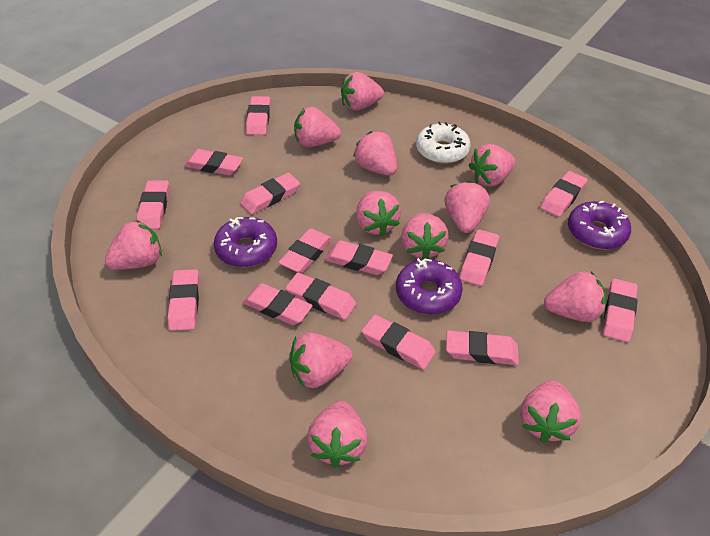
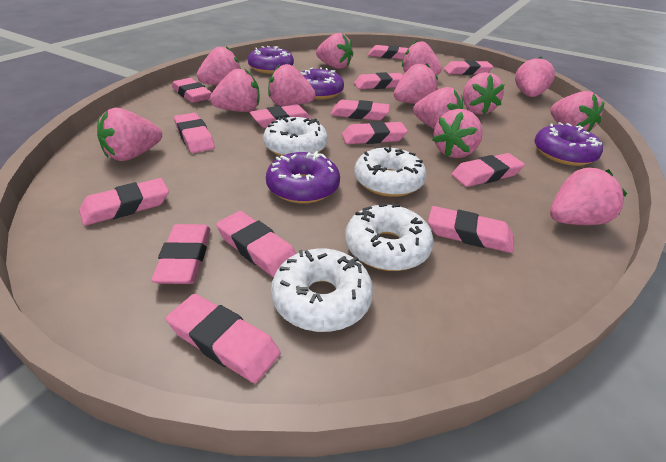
pink strawberry: [105,220,162,270] [289,333,352,388] [294,107,341,147] [307,401,368,468] [341,72,384,111] [353,131,397,176] [356,191,401,236] [401,213,449,259] [445,181,490,233] [468,144,515,187] [520,381,581,443] [544,271,606,322] = 12 -> [97,108,162,161] [197,46,241,85] [210,69,259,112] [268,64,316,106] [316,33,353,69] [394,64,438,104] [402,41,442,75] [413,87,463,129] [433,109,483,158] [463,72,504,115] [515,57,555,97] [550,91,604,132] [550,168,627,225] = 13
purple donut: [214,217,277,267] [396,258,463,314] [568,201,631,249] = 3 -> [248,46,294,74] [266,151,340,204] [300,67,344,100] [534,122,603,166] = 4
white donut: [416,122,471,164] = 1 -> [263,117,328,156] [271,248,373,332] [345,204,434,271] [354,147,426,197] = 4

